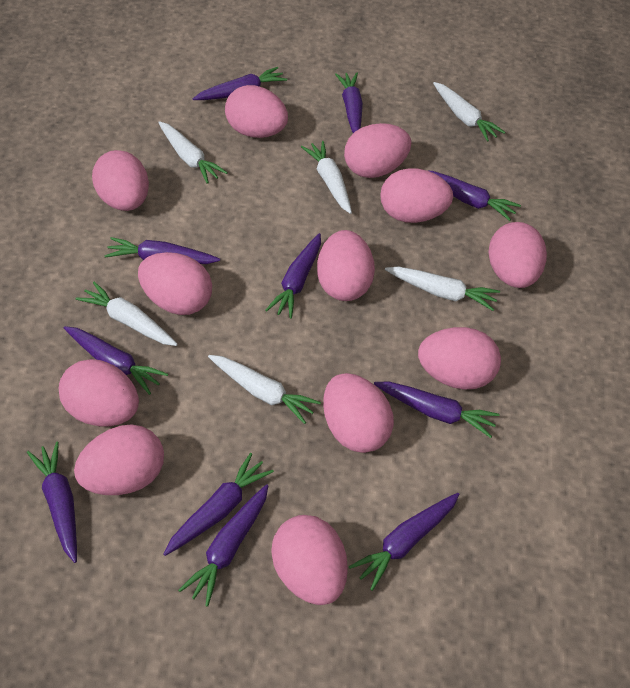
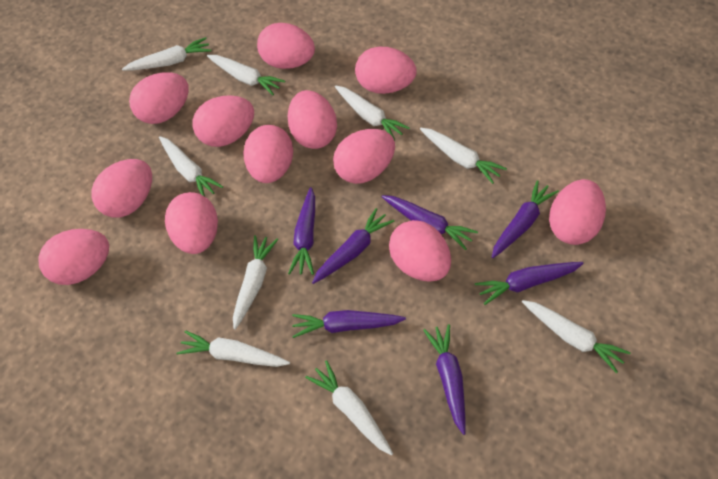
purple carrot: [27,441,77,563] [64,326,168,395] [104,237,220,264] [163,453,274,556] [178,484,268,607] [193,67,287,100] [265,233,321,319] [335,72,363,133] [349,493,460,591] [374,382,500,438] [427,170,521,221] = 11 -> [288,187,315,275] [292,310,406,338] [312,208,395,284] [381,195,478,250] [423,324,466,435] [475,262,584,305] [492,180,559,258] = 7
white carrot: [76,282,178,346] [158,121,228,184] [208,355,321,424] [301,141,352,214] [385,267,500,311] [433,82,505,142] = 6 -> [122,37,211,71] [159,136,223,196] [176,330,290,367] [207,55,285,95] [233,235,278,330] [305,360,393,455] [335,85,410,141] [420,128,507,184] [522,300,631,373] = 9

